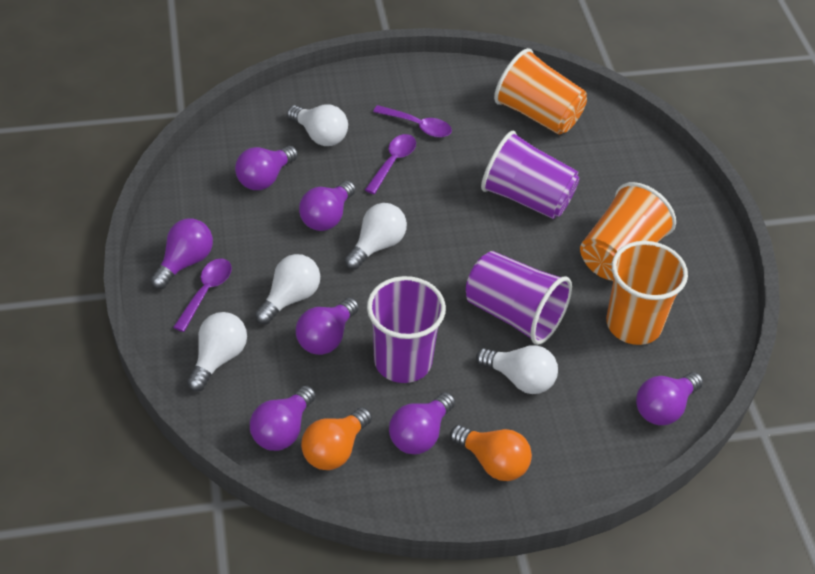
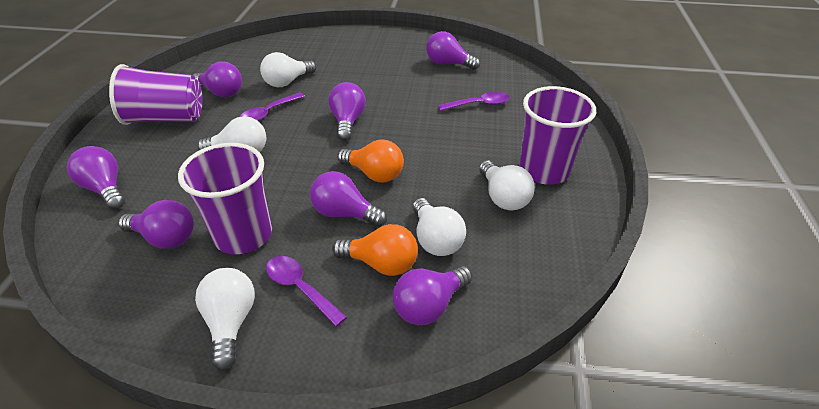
orange cup: [494,48,587,135] [580,182,676,281] [606,241,688,345] = 3 -> none = 0

